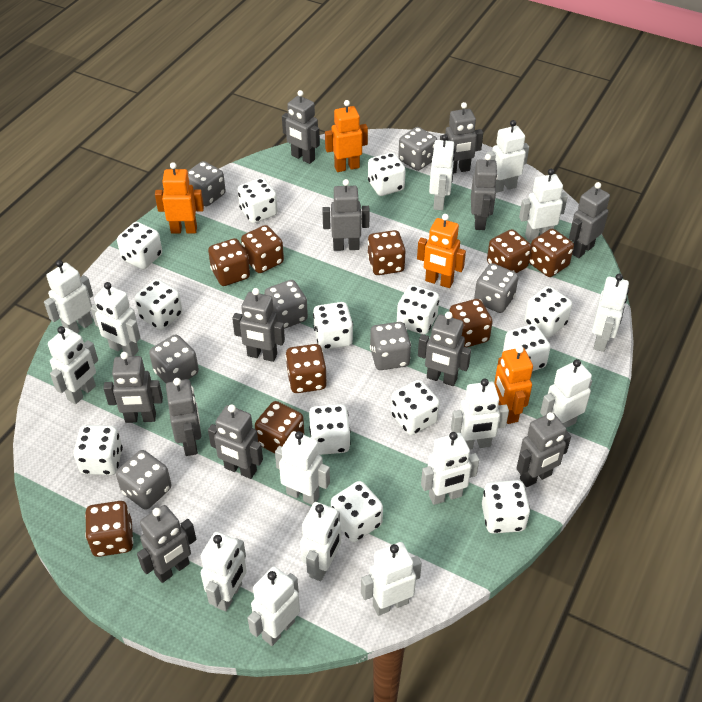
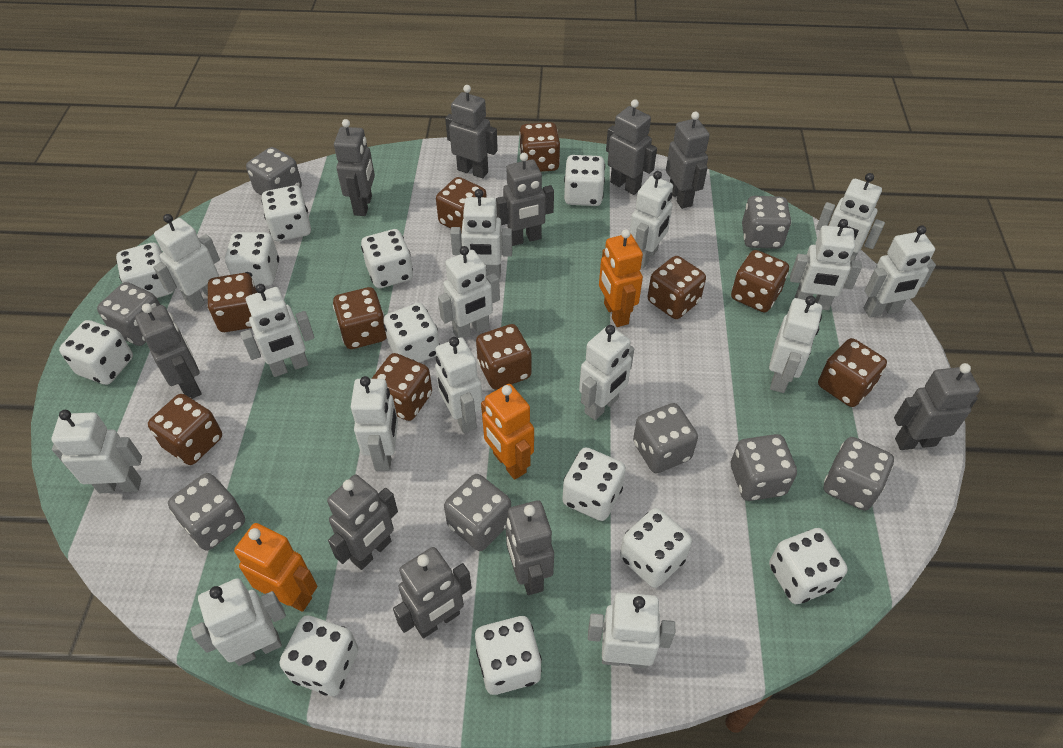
brown dice: [85,501,133,557] [208,238,250,286] [241,225,284,273] [255,401,304,453] [286,344,327,393] [367,230,406,275] [449,299,493,347] [487,229,532,273] [529,229,574,277] = 9 -> [148,394,222,465] [207,273,257,332] [333,287,387,349] [371,353,432,421] [436,177,487,231] [476,324,531,389] [519,122,560,172] [648,256,706,319] [731,250,789,312] [818,338,887,407] = 10
grey dice: [116,450,172,510] [149,334,199,383] [188,161,226,206] [264,280,308,329] [370,322,411,370] [398,127,437,171] [474,263,519,313] = 7 -> [97,282,160,346] [168,473,245,550] [246,147,302,196] [444,474,511,551] [633,403,698,473] [731,434,797,501] [742,196,791,249] [824,437,894,510] = 8
grey robot: [103,352,163,423] [137,505,197,583] [166,378,201,456] [208,404,263,479] [232,288,285,362] [282,90,320,164] [322,179,370,251] [418,312,471,386] [440,102,483,173] [471,154,498,230] [516,412,571,487] [569,182,610,258] = 12 -> [135,303,201,399] [327,475,398,570] [334,119,375,216] [393,547,472,638] [445,85,498,178] [496,153,554,246] [506,500,554,595] [606,99,657,195] [666,112,710,209] [894,363,980,450] = 10
orange robot: [155,162,204,234] [325,100,368,172] [417,214,466,288] [494,346,533,424] = 4 -> [234,523,318,612] [481,384,534,480] [599,229,643,327] = 3
white dice: [74,425,123,475] [117,222,162,269] [135,279,182,330] [238,178,278,223] [309,404,350,455] [313,302,353,350] [331,481,383,542] [368,152,406,196] [391,380,440,435] [397,285,439,335] [482,480,530,534] [503,324,551,371] [524,286,572,338] = 13 -> [59,320,133,385] [116,243,174,298] [225,232,279,286] [261,185,311,241] [279,615,359,696] [361,229,413,288] [383,303,440,363] [475,616,542,695] [562,447,626,521] [564,155,605,206] [620,508,692,588] [769,528,847,604] = 12

